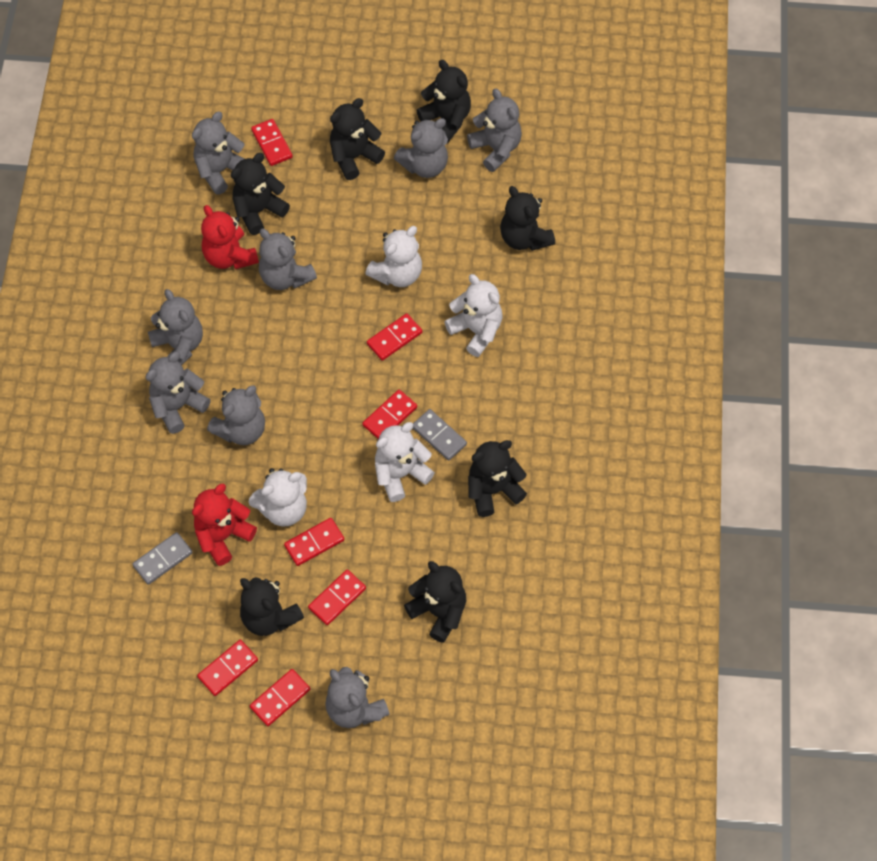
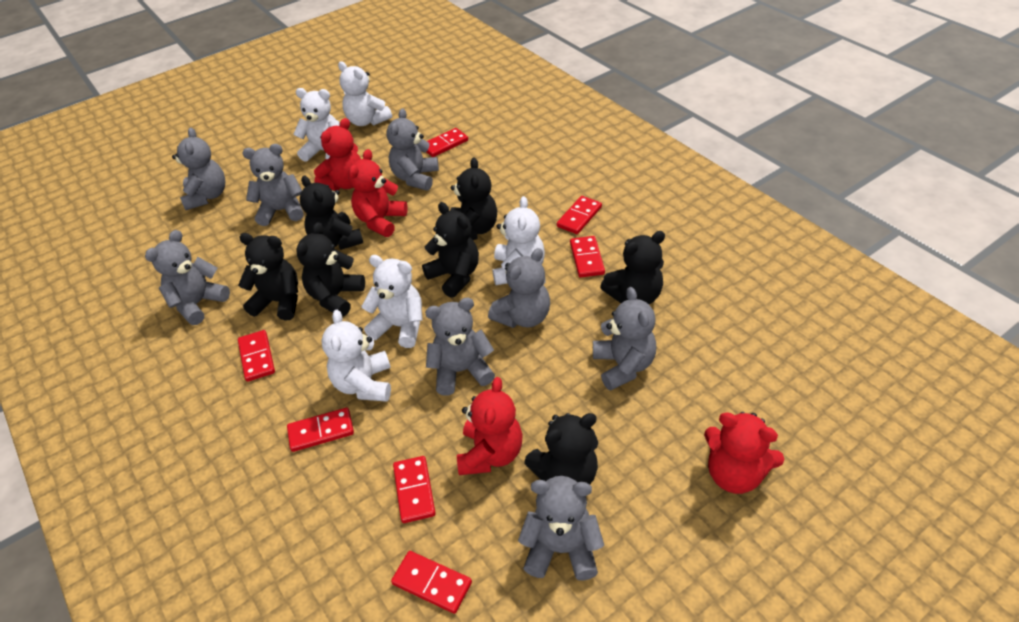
grey domino: [132,532,193,585] [413,409,467,461] = 2 -> none = 0
red teddy bear: [192,483,257,566] [201,205,259,269] = 2 -> [314,118,361,191] [348,149,408,237] [457,377,522,475] [704,412,784,494] = 4
white teddy bear: [249,468,307,526] [365,226,422,287] [375,422,435,502] [444,274,502,357] = 4 -> [293,88,340,162] [321,310,391,402] [338,61,392,126] [361,255,423,348] [493,196,545,285] = 5

